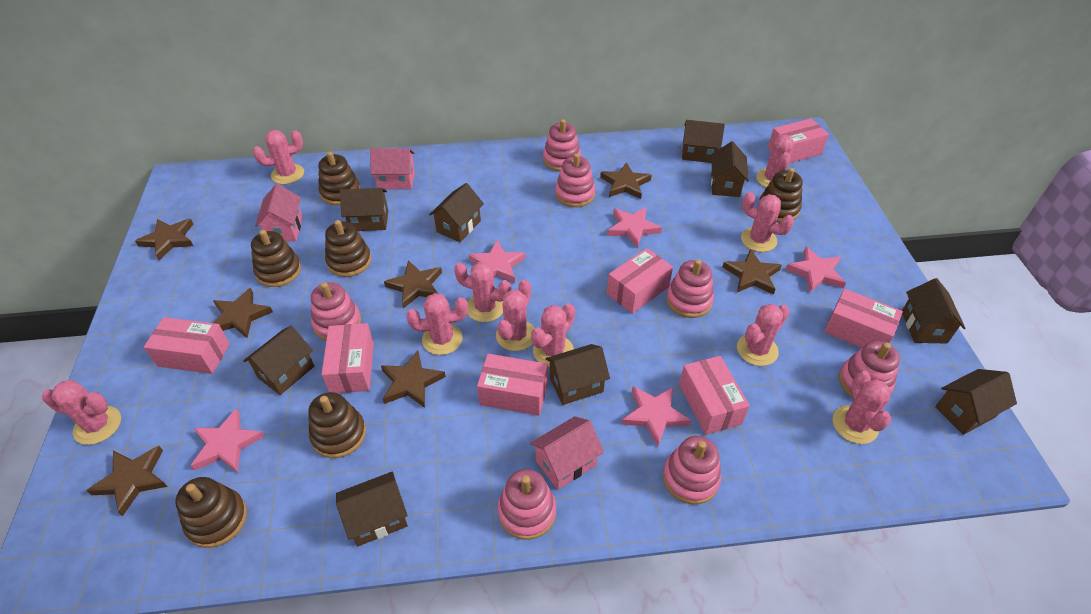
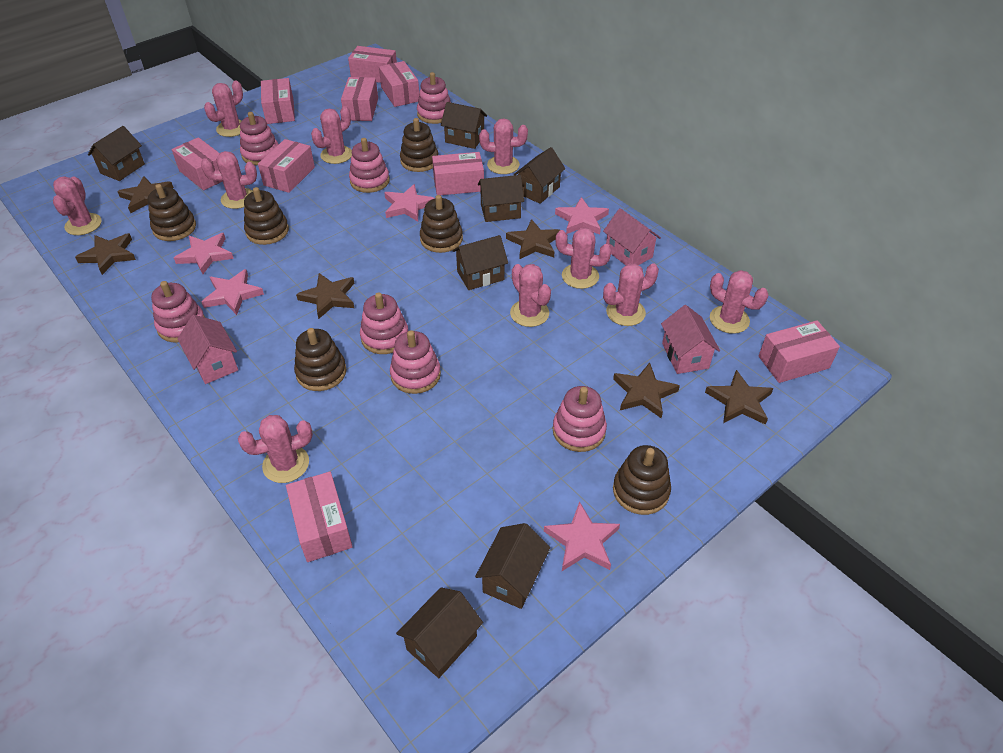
brown house: [243,326,314,395] [336,472,408,547] [340,188,388,231] [429,183,484,242] [546,344,610,405] [682,120,725,163] [711,141,749,197] [902,278,966,344] [935,369,1017,435] = 9 -> [88,126,145,181] [396,587,483,678] [441,102,487,149] [452,235,508,290] [475,523,550,609] [478,175,524,222] [514,147,565,204] = 7
brown star: [87,446,168,516] [135,219,193,260] [213,288,273,338] [381,351,446,408] [384,260,442,309] [600,162,652,199] [723,249,782,295] = 7 -> [75,233,136,275] [117,176,174,213] [296,273,354,319] [506,219,560,259] [613,363,680,418] [705,370,773,425] = 6
pink box: [144,317,230,374] [322,323,374,393] [477,354,548,416] [607,248,673,314] [679,356,750,435] [768,118,829,163] [824,289,903,348] = 7 -> [172,137,223,190] [258,139,315,193] [261,78,295,124] [286,472,353,562] [341,77,378,121] [348,46,397,83] [379,61,420,107] [432,152,484,195] [759,320,840,383] = 9

